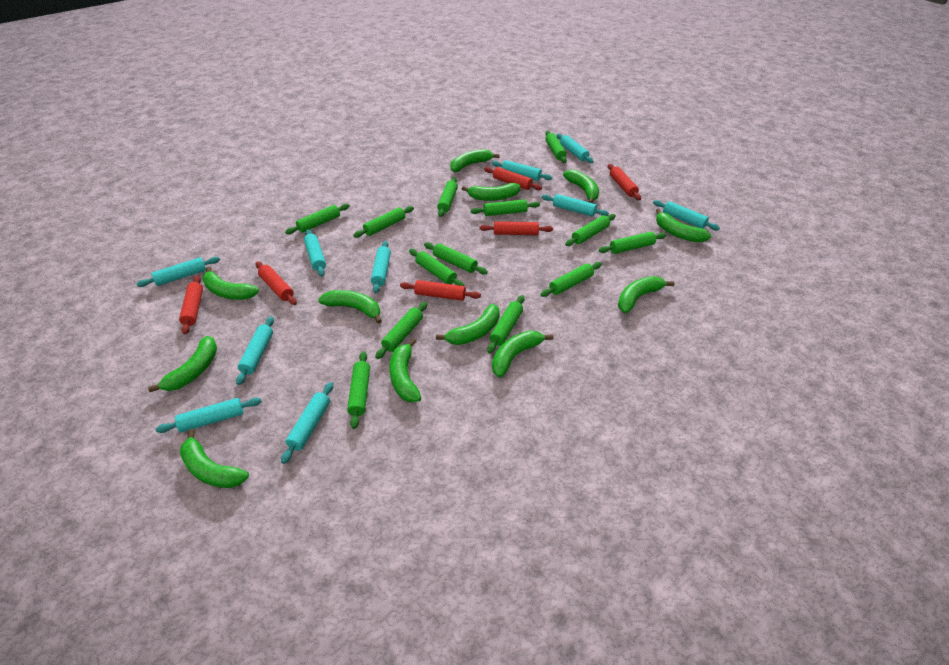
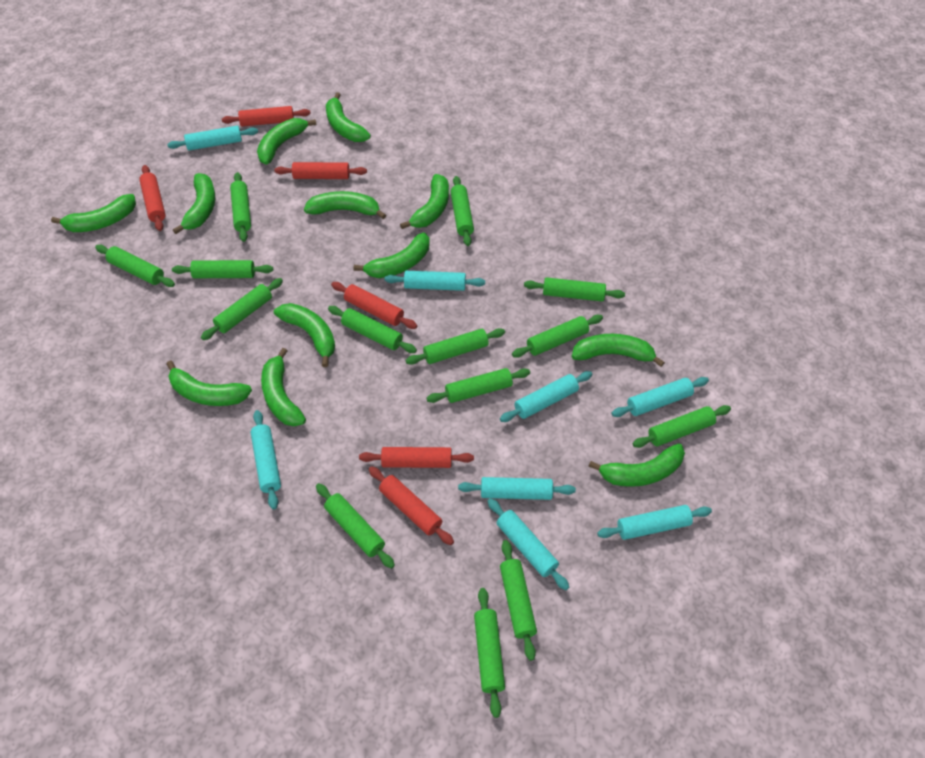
green rolling pin: [285,204,350,234] [347,351,370,429] [353,206,414,238] [375,302,427,359] [409,249,464,286] [424,242,488,274] [437,177,458,217] [471,199,540,216] [487,295,524,354] [540,262,602,297] [545,131,567,163] [565,214,616,246] [599,232,666,254] = 13 -> [95,245,175,287] [172,260,273,278] [201,278,283,340] [230,172,251,242] [316,483,395,569] [328,306,417,353] [406,328,505,365] [426,368,530,403] [450,176,474,246] [474,588,505,718] [500,540,537,661] [512,315,603,358] [524,277,625,301] [633,405,731,448] = 14
turquoise rolling pin: [136,257,220,287] [155,398,262,433] [236,316,274,385] [281,382,333,464] [304,229,326,276] [371,241,391,293] [492,160,552,181] [542,194,609,217] [556,134,594,163] [653,200,720,230] = 10 -> [167,126,258,151] [250,410,281,510] [385,271,485,291] [458,477,576,500] [487,498,569,590] [500,371,592,422] [597,505,712,540] [611,377,709,417] = 8

